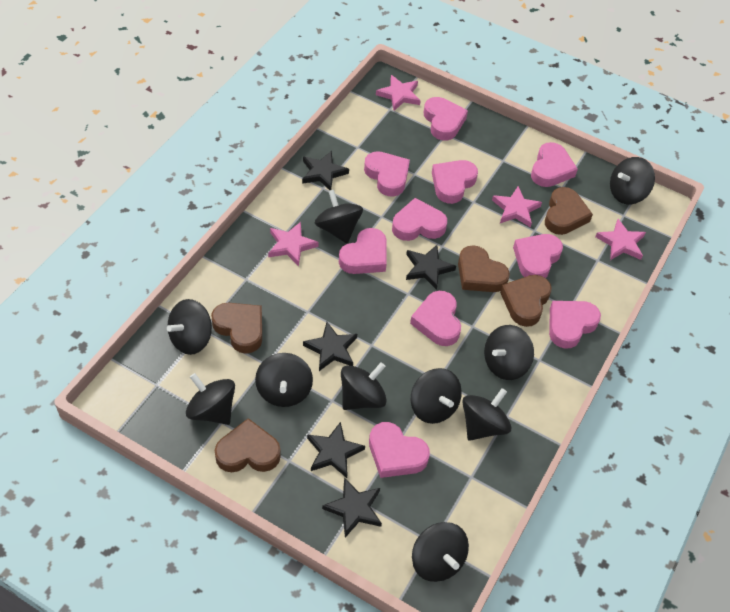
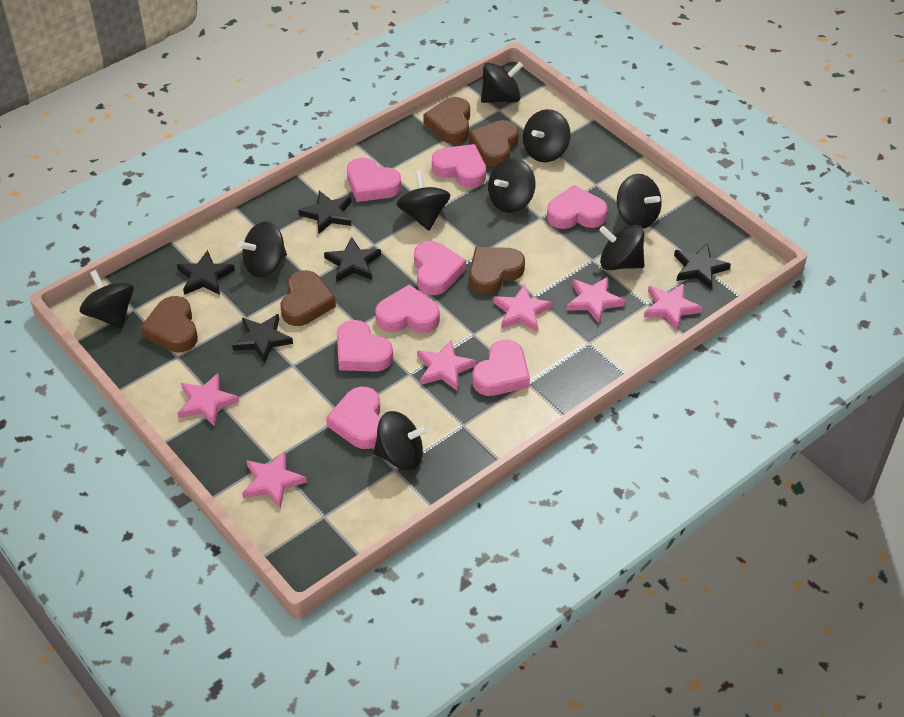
black spinning top: [167,299,212,355] [186,373,235,425] [255,353,313,407] [315,190,363,243] [341,363,387,410] [411,368,462,424] [412,522,469,582] [462,388,511,441] [484,325,534,380] [610,157,655,204] = 10 -> [80,270,134,329] [238,221,287,278] [374,411,428,471] [397,171,450,230] [481,62,523,103] [488,158,536,213] [523,109,571,162] [599,225,644,270] [617,174,662,228] = 9
pink heart: [339,228,387,274] [364,151,410,197] [369,422,430,478] [392,198,447,241] [410,291,461,346] [424,97,468,140] [432,160,478,204] [513,234,563,278] [531,142,578,187] [549,301,601,349] = 10 -> [326,387,381,449] [337,320,393,372] [347,158,401,202] [375,285,440,333] [414,241,466,295] [432,144,486,188] [472,340,530,396] [547,185,608,229] = 8
pink star: [268,222,319,266] [376,75,421,111] [492,186,542,228] [595,219,646,260] = 4 -> [178,373,239,427] [242,451,307,509] [417,340,476,390] [493,284,552,332] [566,277,625,323] [644,283,702,330] = 6

